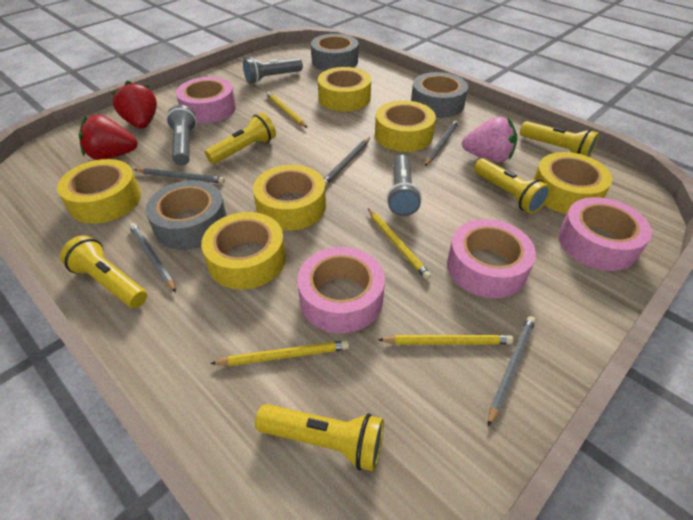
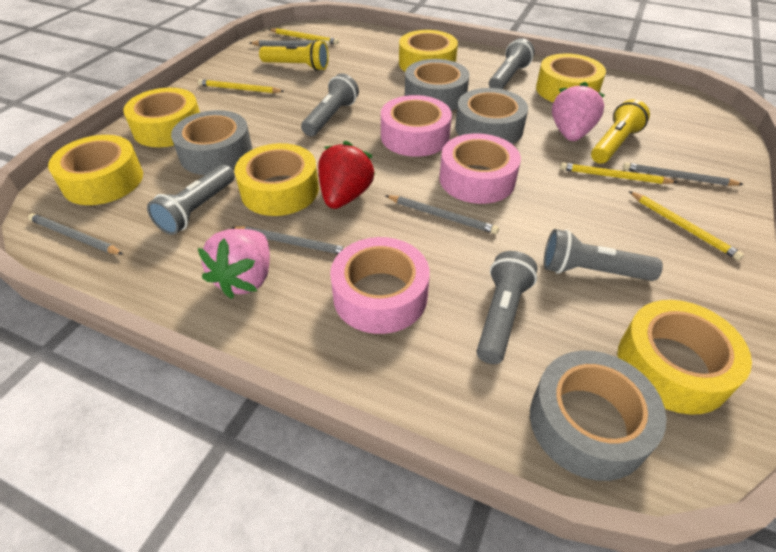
grey flashlight: [166,105,197,165] [243,57,303,84] [387,155,422,216] = 3 -> [147,165,235,235] [301,73,359,136] [477,251,538,364] [489,38,535,89] [544,229,663,281] = 5
grey tape: [145,180,227,250] [311,34,358,71] [411,72,468,118] = 3 -> [171,110,253,175] [405,59,470,111] [455,88,528,144] [530,351,667,481] = 4
pink strawberry: [462,117,517,163] = 1 -> [198,229,270,299] [552,82,605,141] = 2
pink tape: [176,77,236,123] [297,247,385,333] [447,219,536,298] [558,197,652,271] = 4 -> [330,237,430,334] [381,95,452,157] [439,133,521,204] = 3
red strawberry: [79,114,137,160] [112,81,157,129] = 2 -> [318,141,375,209] = 1
yellow flashlight: [60,235,147,308] [205,113,276,164] [255,404,384,471] [474,158,551,214] [520,121,599,157] = 5 -> [259,40,329,71] [591,99,650,164] = 2

